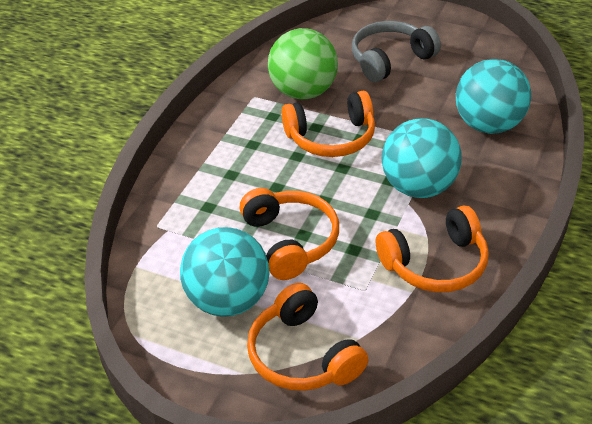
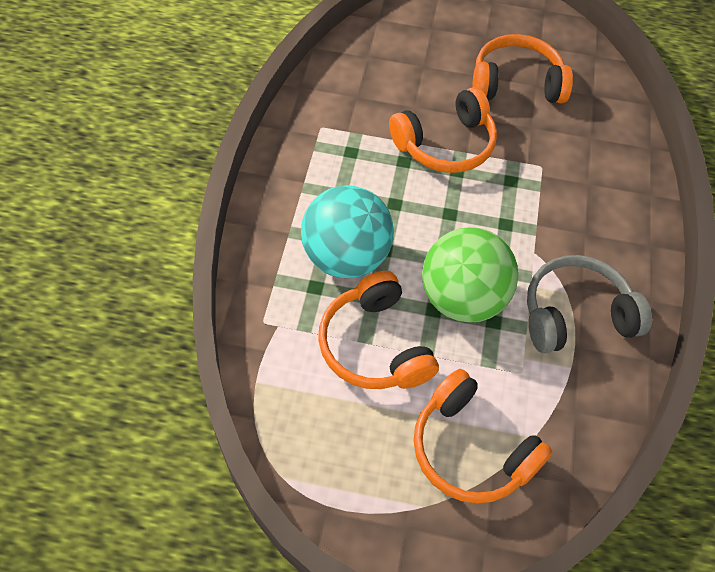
turquoise ball: [180,227,269,317] [382,118,462,198] [456,59,531,134] = 3 -> [301,185,394,278] = 1

